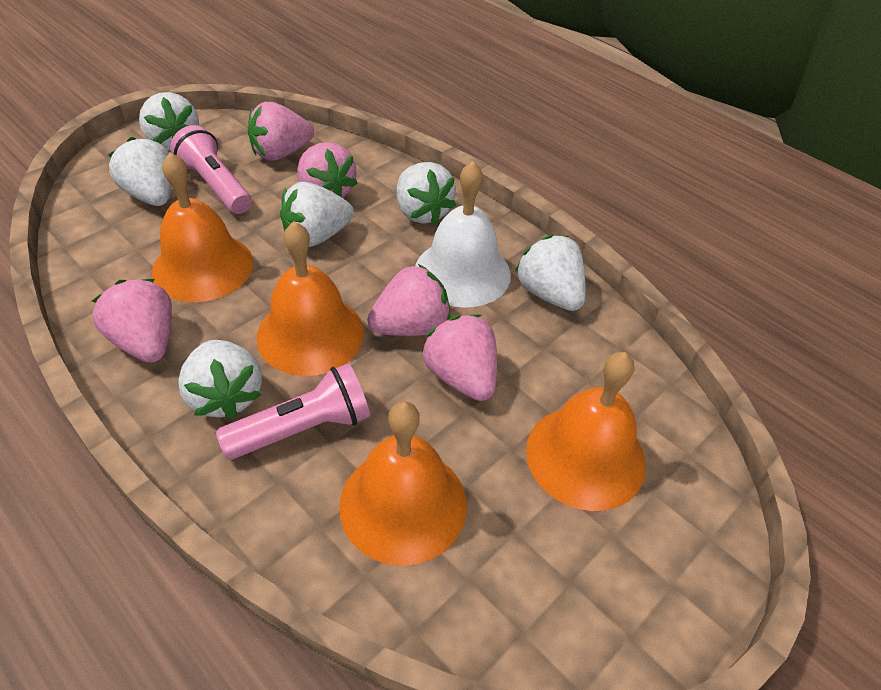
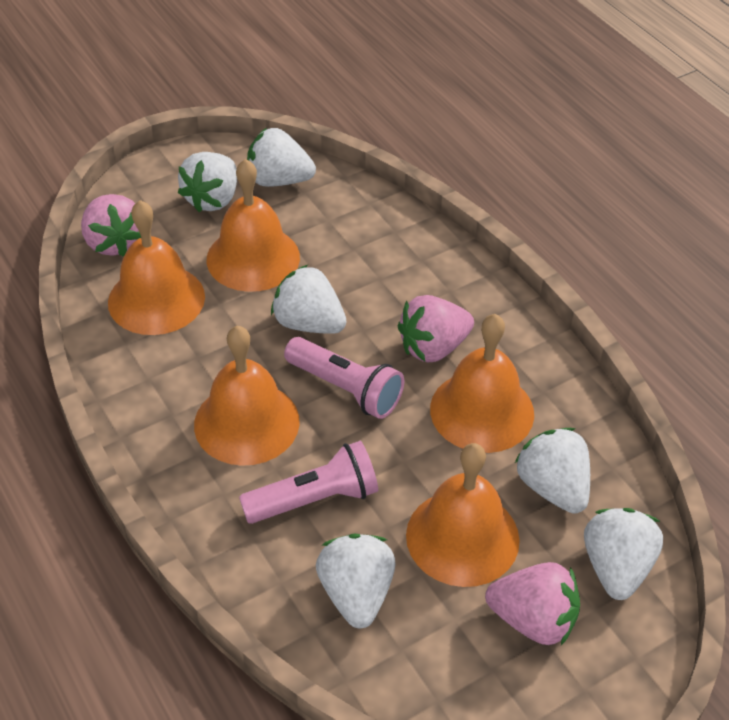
orange bell: [152,153,253,302] [257,221,364,376] [339,401,467,566] [526,352,646,511] = 4 -> [108,200,205,335] [194,326,300,466] [206,159,300,292] [406,443,520,587] [430,314,534,453] = 5
pink strawberry: [92,279,172,363] [248,102,314,161] [297,142,358,198] [367,264,451,336] [421,314,497,401] = 5 -> [81,194,141,257] [398,295,474,362] [485,562,580,645] = 3
white bell: [415,161,511,308] = 1 -> none = 0

